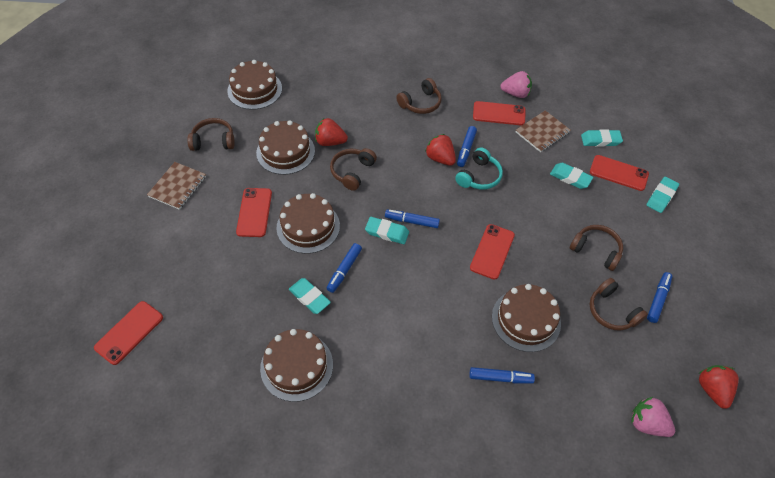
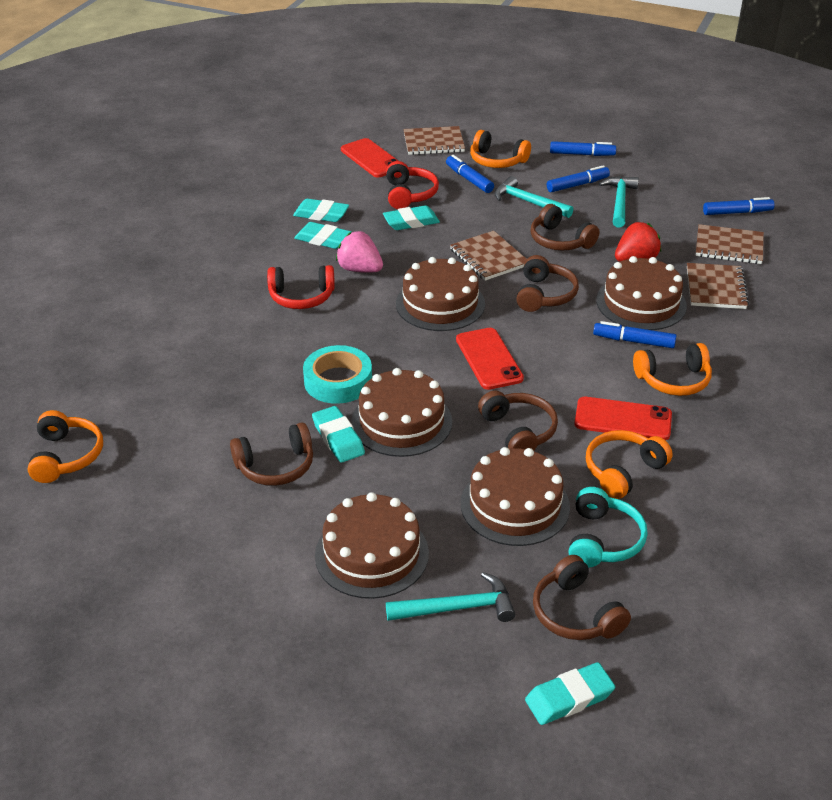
brown notebook: [147,162,206,210] [515,110,571,152] = 2 -> [403,126,465,155] [450,231,527,281] [687,263,749,309] [696,224,764,264] = 4
orange headphones: none = 0 -> [28,410,103,483] [470,130,531,168] [586,430,673,499] [633,343,712,396] = 4
pink strawberry: [500,71,532,98] [632,397,675,437] = 2 -> [336,231,383,273] = 1
red headphones: none = 0 -> [267,265,335,309] [386,161,439,209] = 2
red phone: [94,301,163,365] [236,188,272,237] [470,224,515,280] [473,101,525,125] [590,155,649,191] = 5 -> [341,138,398,177] [456,328,524,390] [574,397,672,440] = 3
red strawberry: [315,118,348,146] [425,134,456,166] [698,365,739,409] = 3 -> [615,222,661,262] = 1
turquoise hammer: none = 0 -> [386,572,515,622] [494,176,574,218] [599,176,639,228] = 3
turquoise tape: none = 0 -> [303,345,372,404] = 1

